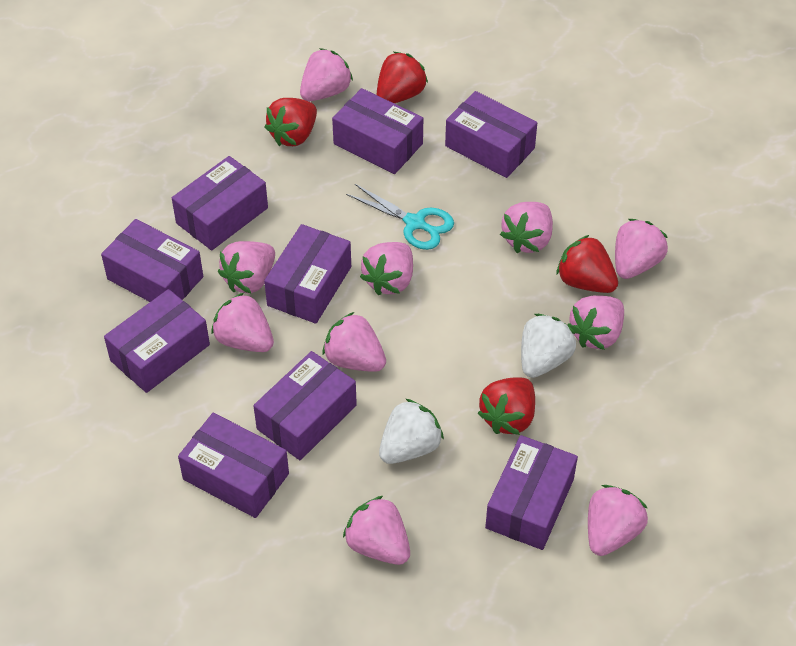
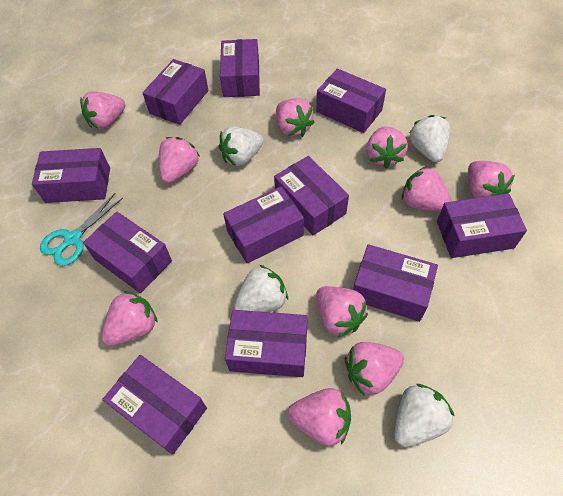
purple box: [101,219,203,302] [104,289,210,393] [172,156,268,250] [178,413,289,518] [253,351,357,460] [264,224,351,324] [332,88,423,174] [445,91,537,178] [485,435,578,550] = 9 -> [32,148,110,203] [83,212,172,293] [102,355,207,455] [143,59,209,125] [220,39,260,97] [223,186,304,263] [225,310,308,377] [274,156,349,235] [316,69,386,133] [353,244,438,322] [437,193,527,258] = 11
red strawberry: [265,98,317,146] [377,52,428,103] [477,377,535,435] [557,235,618,293] = 4 -> none = 0
white strawberry: [379,399,444,464] [521,314,576,378] = 2 -> [219,126,264,166] [234,265,288,312] [394,384,455,447] [409,115,450,162] = 4

